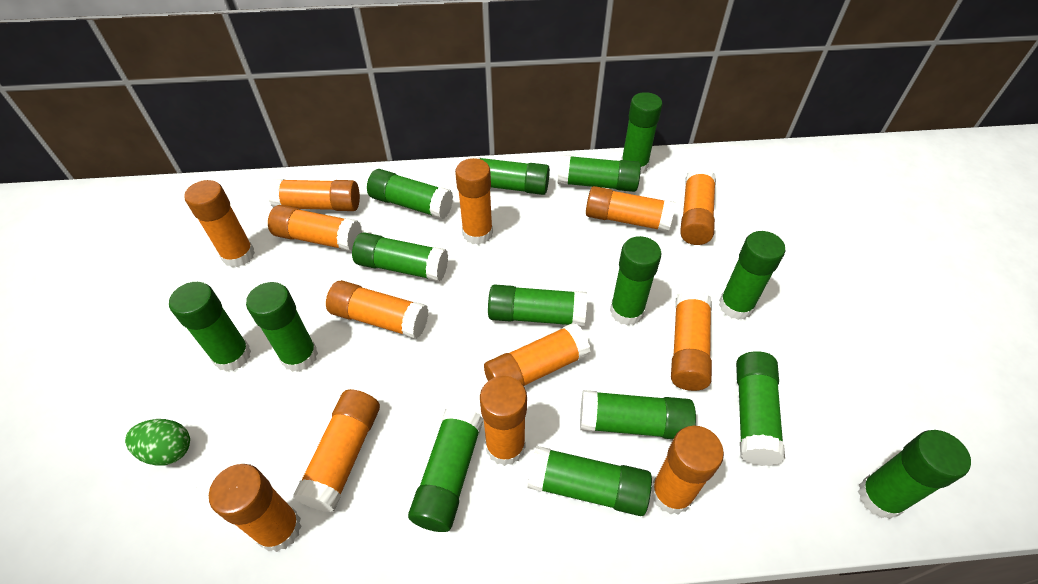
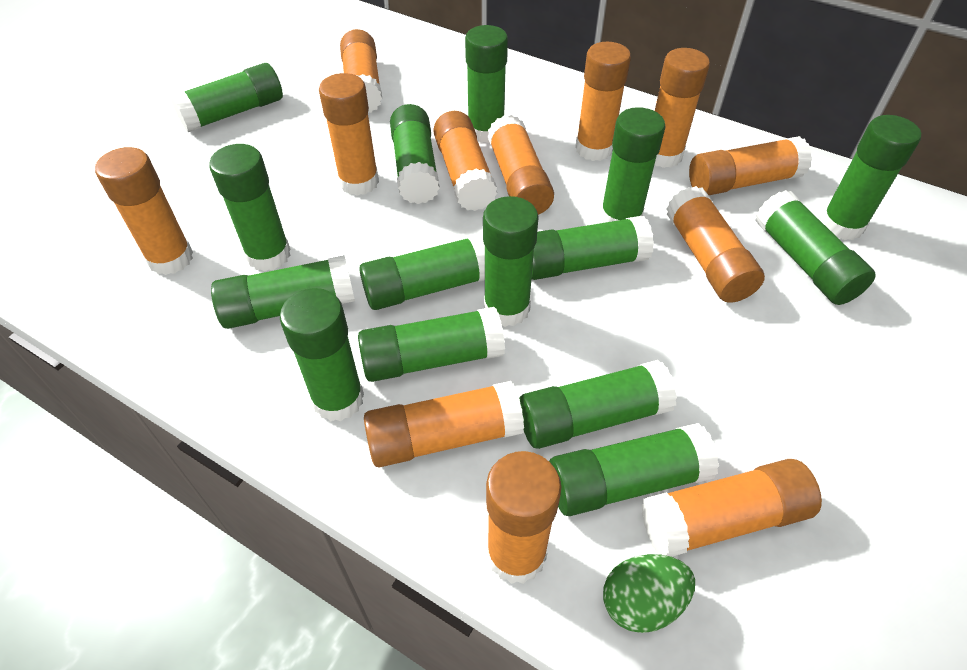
orange glue stick: [184,180,255,267] [209,464,302,552] [268,179,360,211] [268,205,362,252] [293,389,380,512] [326,280,428,339] [455,158,493,245] [480,376,527,466] [484,323,591,386] [586,186,676,232] [651,426,724,515] [671,289,712,391] [680,167,716,245] = 13 -> [95,147,193,275] [319,73,379,196] [340,29,382,113] [364,381,524,467] [433,111,498,211] [486,451,561,584] [487,115,554,215] [575,42,631,161] [642,459,822,557] [654,48,710,168] [666,186,765,303] [689,136,812,195] = 12

